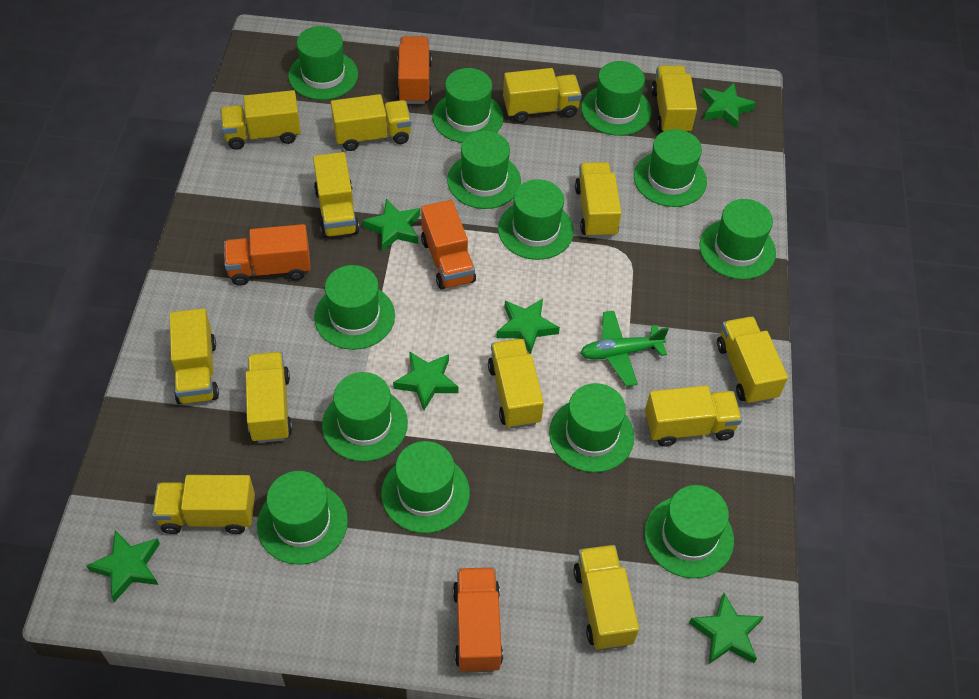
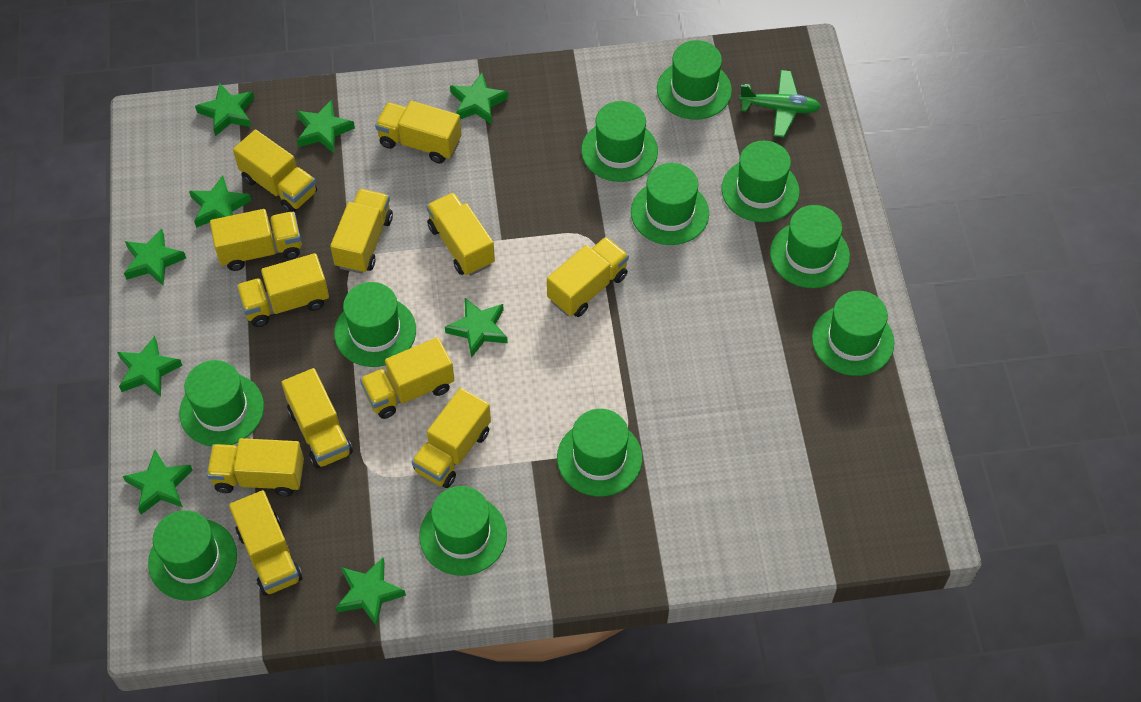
green hat: [257,471,348,565] [288,26,358,100] [314,265,395,350] [322,372,408,462] [381,441,470,533] [432,68,503,143] [447,131,521,209] [498,179,574,260] [549,383,634,472] [581,61,652,136] [634,129,707,207] [644,485,734,578] [700,199,776,280] = 13 -> [148,510,237,600] [179,360,264,447] [334,282,416,367] [419,486,507,576] [557,409,642,496] [581,101,658,182] [631,163,709,245] [657,40,732,120] [722,141,799,222] [770,205,850,288] [812,291,894,376] = 11
green star: [86,530,160,602] [362,199,420,251] [393,351,459,410] [496,298,560,354] [689,593,764,664] [701,83,756,129] = 6 -> [117,336,183,397] [123,450,193,514] [124,228,186,286] [189,175,251,228] [195,83,255,136] [297,100,355,153] [336,558,406,626] [445,298,508,358] [450,73,508,124] = 9
orange truck: [224,224,311,286] [397,36,432,104] [421,200,476,290] [453,567,503,673] = 4 -> none = 0
yellow truck: [152,475,255,534] [170,308,219,404] [220,90,301,150] [246,352,292,443] [313,152,360,238] [331,94,411,151] [488,339,544,429] [503,68,582,123] [573,545,639,650] [575,162,621,238] [645,385,742,447] [651,65,697,132] [717,316,788,405] = 13 -> [207,438,304,496] [210,209,301,271] [229,490,303,596] [233,130,317,212] [236,253,329,327] [281,368,353,468] [330,189,393,274] [360,337,454,419] [375,101,462,164] [411,388,491,488] [426,192,495,276] [547,237,629,317] = 12

